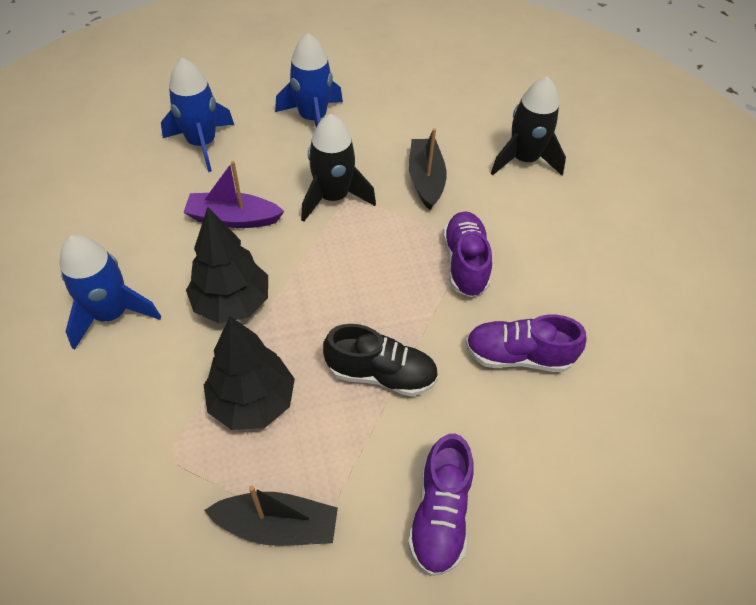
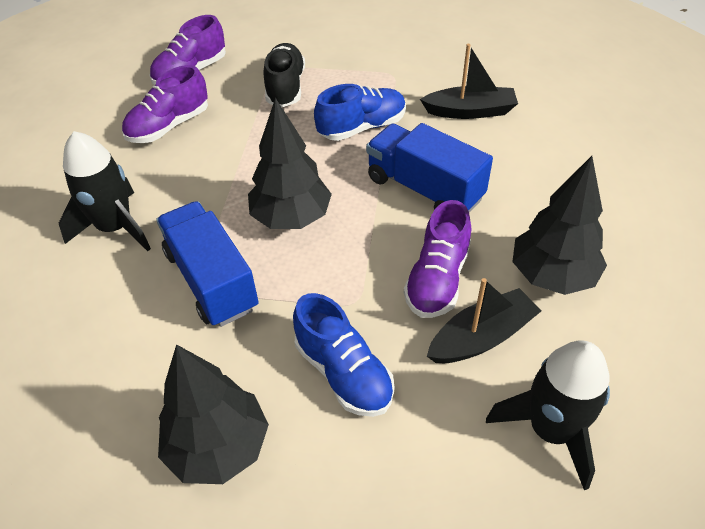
black tree: [186,207,268,323] [204,316,295,430] = 2 -> [158,344,269,484] [248,98,332,229] [512,156,607,295] = 3
blue rocket: [60,235,161,350] [161,58,234,172] [275,33,343,127] = 3 -> none = 0
blue shoe: none = 0 -> [293,293,395,417] [314,84,406,141] = 2
blue truck: none = 0 -> [156,201,259,327] [366,123,493,213] = 2
purple boat: [183,161,285,228] = 1 -> none = 0

